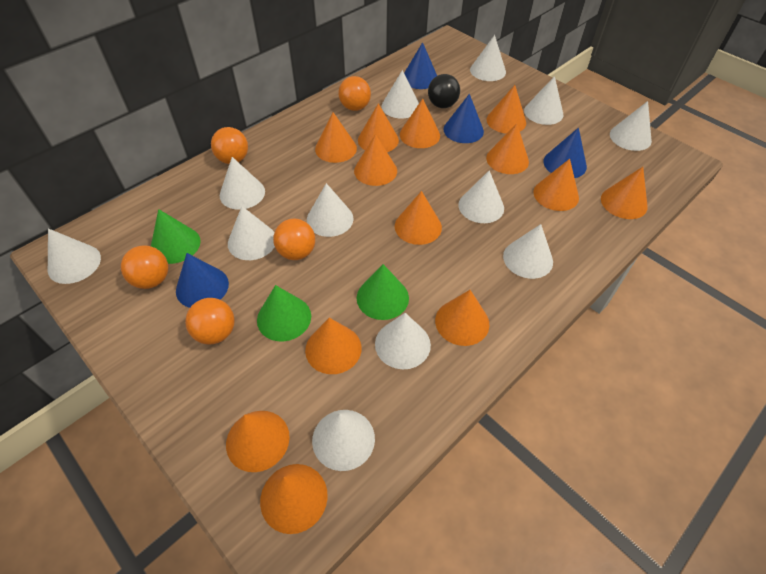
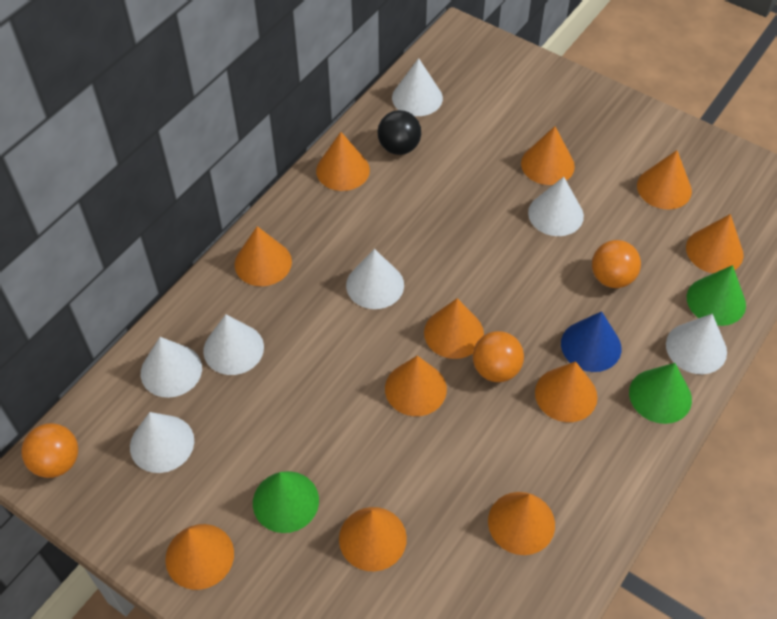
blue cone: [176,253,229,308] [404,42,437,89] [443,94,484,143] [543,127,587,178] = 4 -> [561,311,621,372] = 1
orange ball: [121,245,168,289] [185,298,235,345] [211,127,248,164] [273,219,315,260] [338,76,371,111] = 5 -> [21,423,78,478] [473,331,524,382] [592,240,641,288] = 3
orange cone: [226,411,290,472] [260,464,328,534] [305,318,362,374] [315,112,357,163] [354,134,397,186] [358,103,399,152] [395,191,442,245] [400,99,440,148] [435,290,489,346] [486,123,529,174] [487,85,526,134] [533,159,579,211] [601,167,647,219] = 13 -> [165,524,234,590] [235,226,292,286] [316,132,370,191] [339,507,407,571] [385,356,447,416] [424,298,484,359] [488,492,555,555] [521,126,575,185] [535,361,597,422] [637,150,692,209] [686,214,744,273] = 11
white cone: [48,229,101,284] [220,157,265,210] [228,206,275,260] [307,183,353,237] [312,410,375,471] [375,313,431,369] [382,70,419,118] [458,170,504,223] [470,35,506,81] [503,224,553,279] [524,76,564,125] [610,101,652,151] = 12 -> [130,412,194,473] [141,337,202,398] [203,314,264,375] [346,249,404,309] [392,58,443,116] [528,177,584,236] [666,314,727,374] = 7

